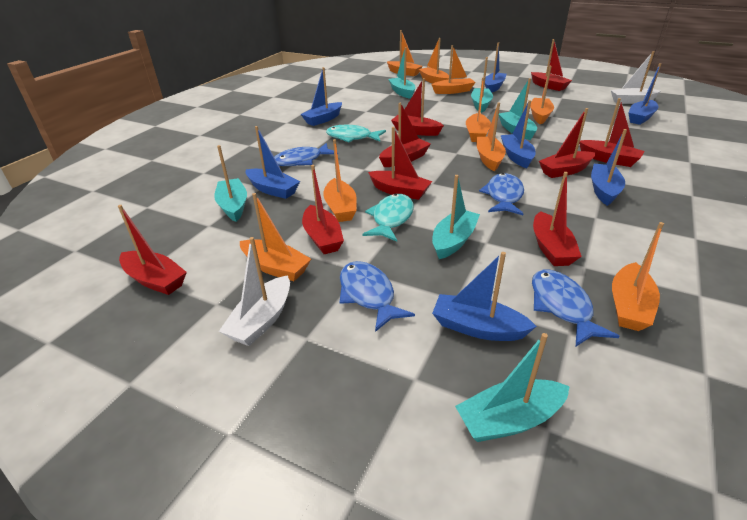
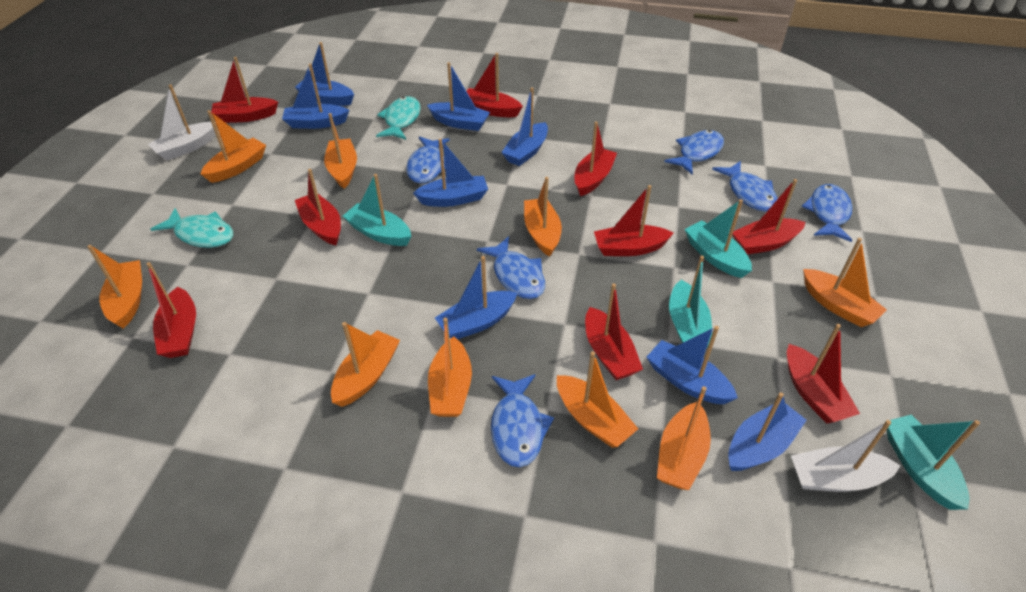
blue boat: [246,126,300,199] [301,67,342,126] [432,252,537,341] [485,42,506,92] [501,100,536,168] [591,129,627,206] [628,63,661,125] = 7 -> [282,64,349,129] [295,42,354,106] [413,138,488,207] [427,62,490,131] [435,256,517,339] [501,87,548,166] [647,326,738,404] [728,393,807,471] = 8
blue fish: [274,143,338,166] [340,261,415,332] [479,173,524,215] [532,270,619,346] = 4 -> [406,136,449,184] [477,236,545,299] [491,374,554,467] [664,130,724,174] [712,161,778,212] [802,184,852,242] = 6
turquoise boat: [214,145,247,222] [388,47,416,99] [432,175,480,259] [455,333,570,442] [471,57,493,113] [499,78,537,140] = 6 -> [343,174,411,246] [669,256,712,348] [685,199,752,278] [885,414,980,510] = 4

